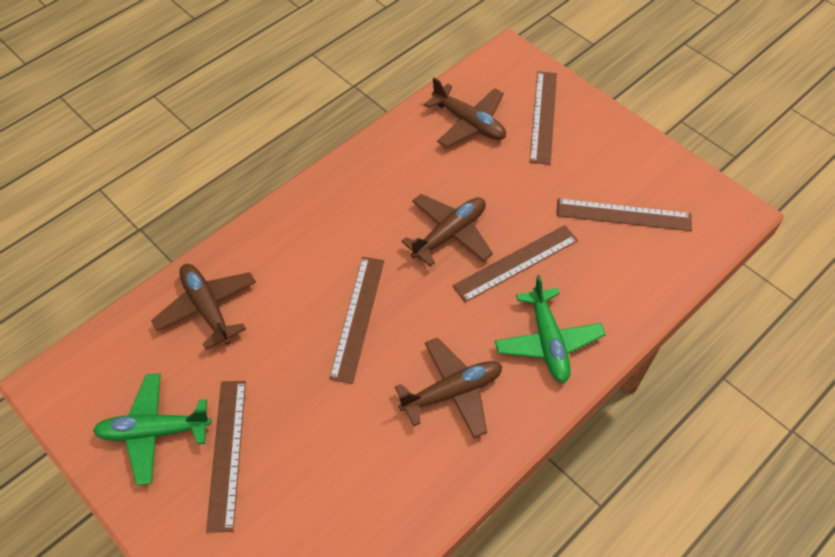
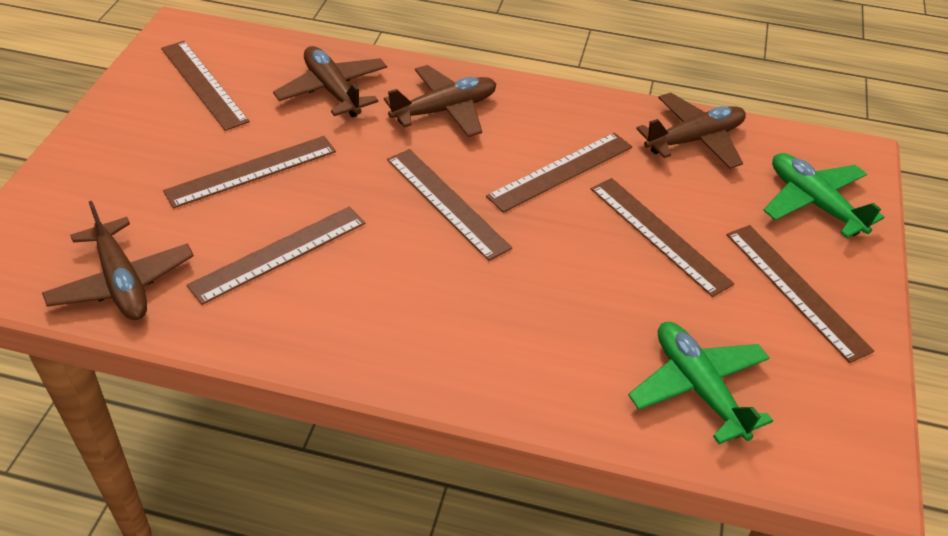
brown ruler: [206,381,246,533] [329,257,384,384] [452,225,578,302] [530,71,557,165] [556,198,692,231] = 5 -> [161,41,250,131] [163,136,336,208] [187,207,365,305] [387,149,512,261] [486,133,632,213] [591,178,734,297] [727,225,874,363] = 7

